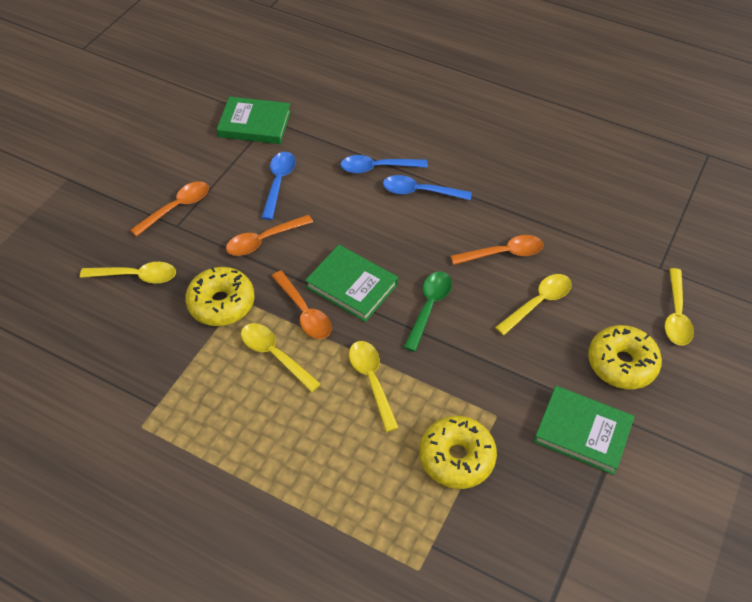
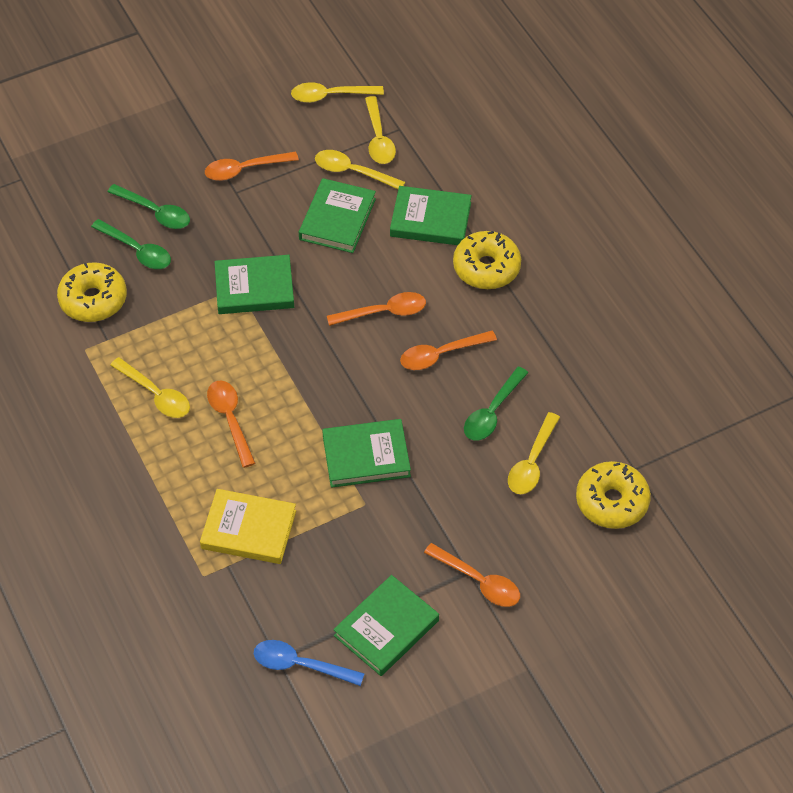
blue spoon: [261,152,296,220] [340,155,428,173] [383,175,472,200] = 3 -> [254,640,365,686] = 1
green book: [217,97,291,144] [305,245,398,322] [534,386,635,475] = 3 -> [214,255,294,314] [299,178,376,253] [322,419,411,488] [333,575,439,676] [390,186,472,245] = 5
green spoon: [404,271,452,352] = 1 -> [91,219,171,269] [107,184,190,229] [464,366,528,441] = 3
orange spoon: [130,181,209,237] [226,215,313,256] [272,271,332,339] [451,235,543,265] = 4 -> [205,151,299,181] [207,380,256,468] [327,292,426,326] [400,330,497,370] [424,543,520,607] = 5
yellow book: none = 0 -> [200,489,296,564] = 1

